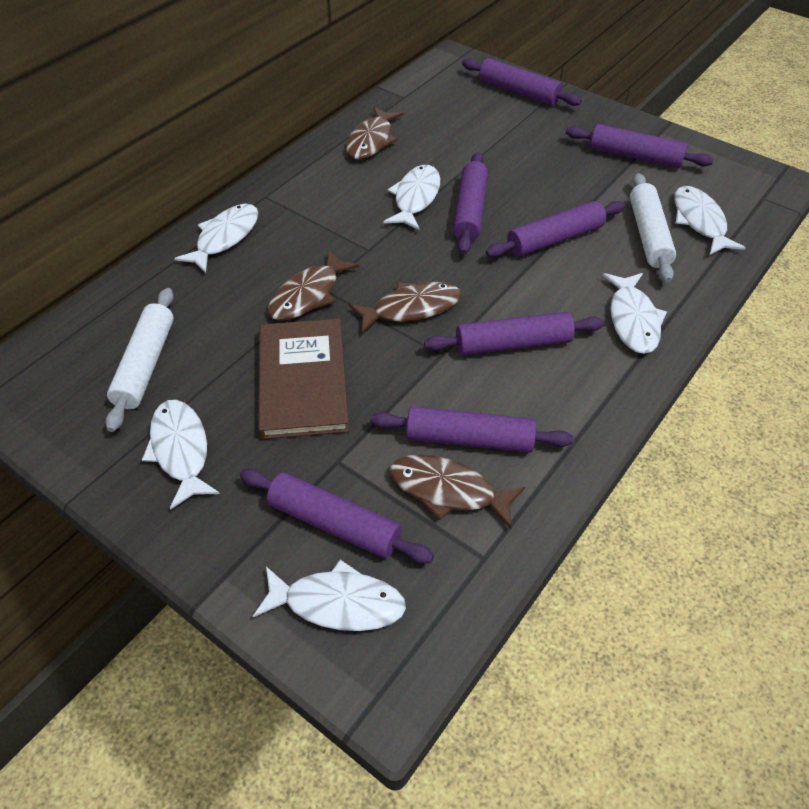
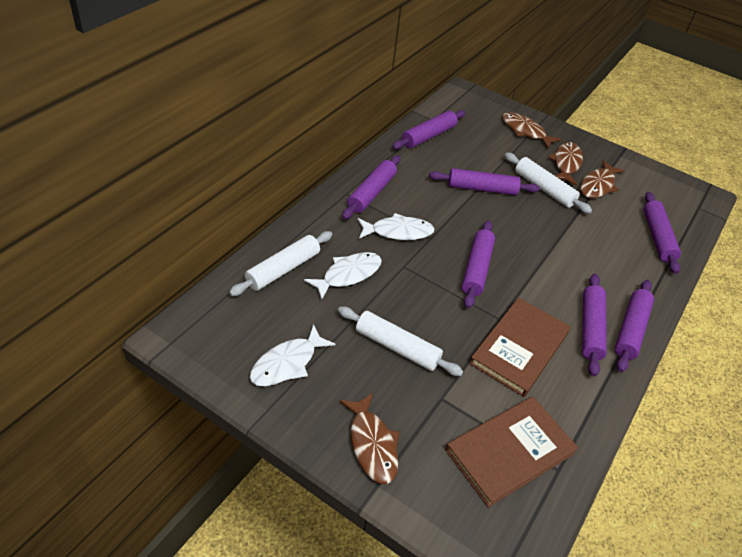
brown book: [258,319,349,440] = 1 -> [445,397,578,508] [469,298,571,397] = 2
white fish: [142,400,220,510] [174,204,259,273] [253,560,406,631] [384,165,440,230] [603,273,667,354] [674,186,746,255] = 6 -> [250,324,336,386] [304,252,382,300] [357,213,435,240] = 3
white rolling pin: [106,288,174,432] [630,173,676,283] = 2 -> [229,231,333,296] [338,307,463,376] [505,152,592,214] = 3

